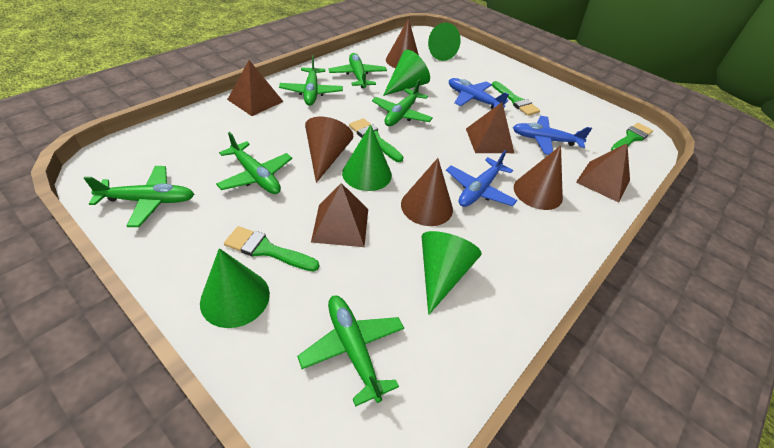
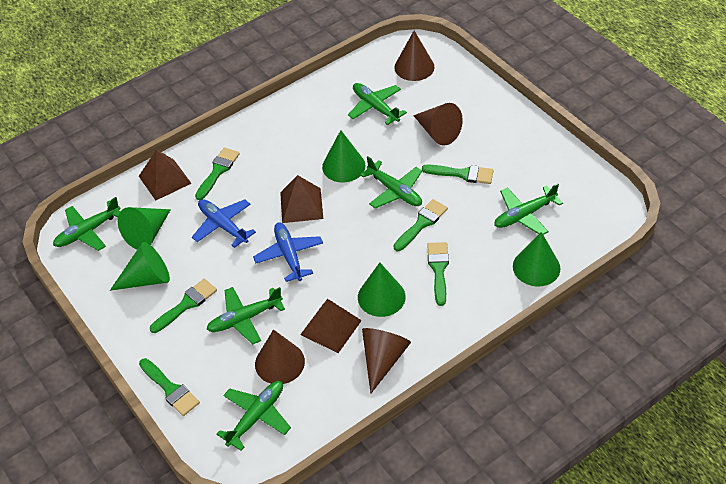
blue plane: [446,150,517,207] [449,78,509,109] [513,116,592,155] = 3 -> [192,199,256,248] [253,222,323,282] = 2
brown pyramid: [227,60,284,116] [311,183,368,247] [466,102,514,153] [576,143,630,203] = 4 -> [139,149,192,201] [280,175,323,223] [300,299,362,353] = 3
green brush: [224,226,319,272] [349,118,403,162] [492,81,540,116] [611,123,653,151] = 4 -> [139,358,200,416] [150,279,217,333] [195,147,240,200] [394,199,448,251] [422,165,494,184] [427,242,449,306] = 6

